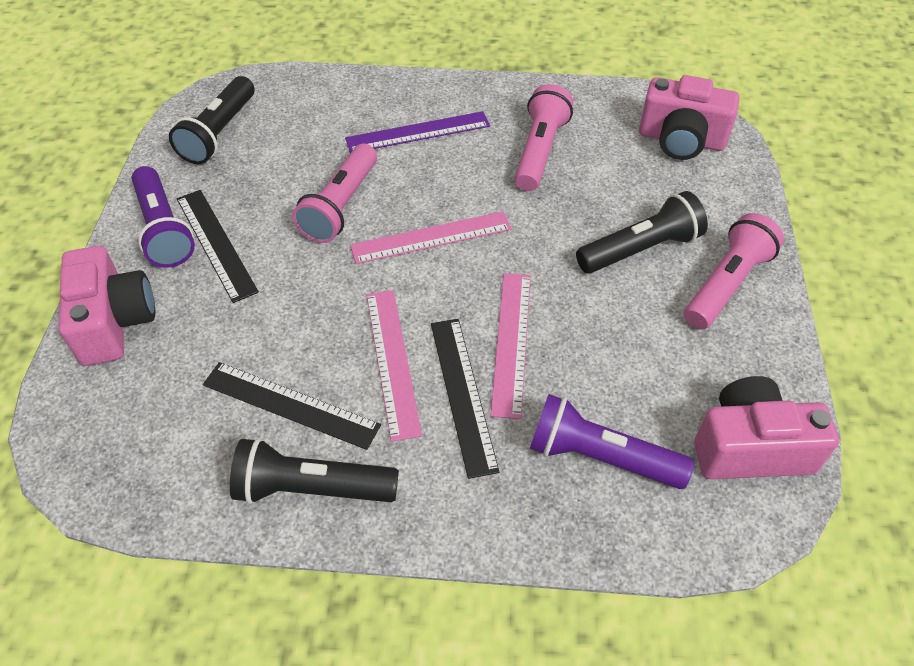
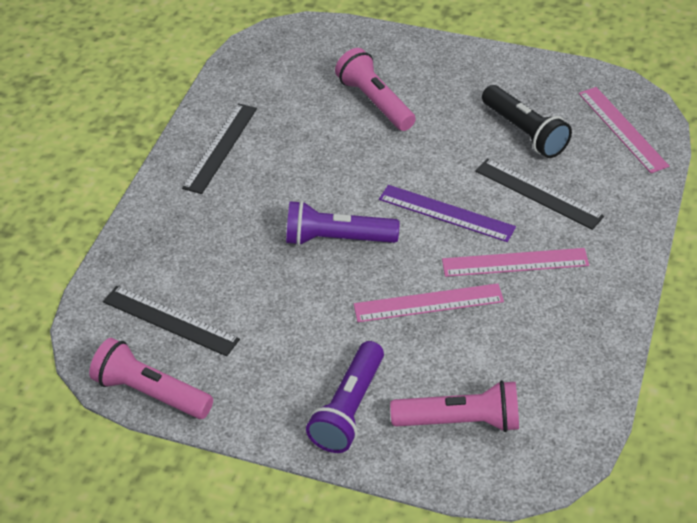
black flashlight: [169,76,254,164] [230,438,399,504] [576,191,708,274] = 3 -> [482,85,572,158] = 1
pink camera: [59,246,155,366] [639,75,740,160] [694,376,839,479] = 3 -> none = 0

